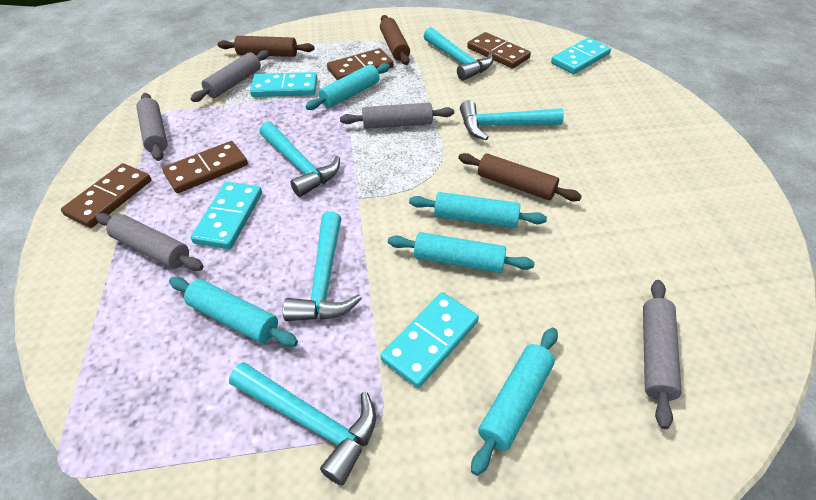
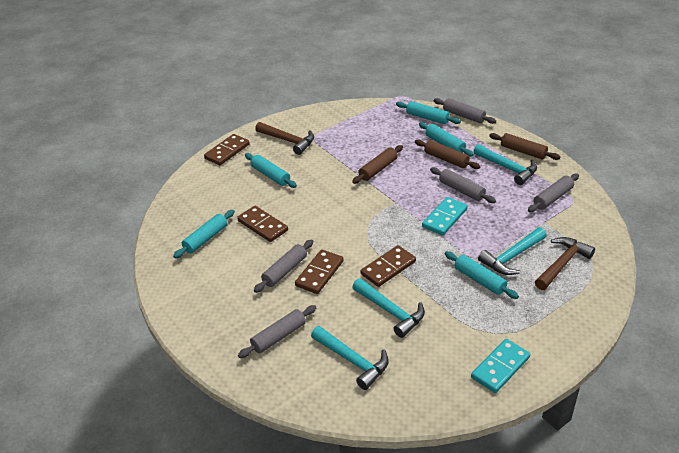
brown hammer: none = 0 -> [255,122,314,155] [535,237,595,290] = 2
turquoise domino: [191,182,262,249] [250,72,317,97] [380,292,479,388] [551,38,611,74] = 4 -> [422,197,468,236] [471,339,530,393] = 2
turquoise hammer: [229,362,376,485] [260,122,340,197] [283,212,362,321] [424,27,493,81] [460,100,564,140] = 5 -> [311,326,389,390] [352,278,425,338] [473,144,537,185] [478,227,547,275] = 4

